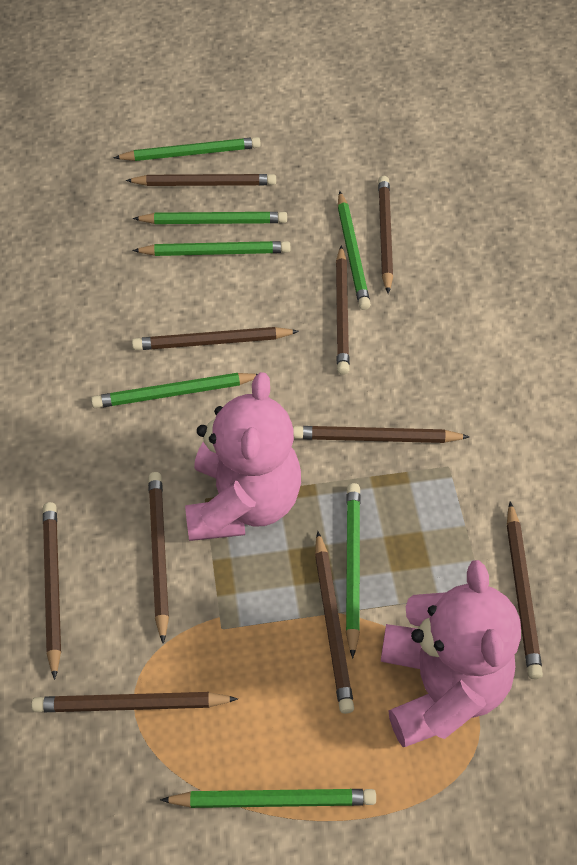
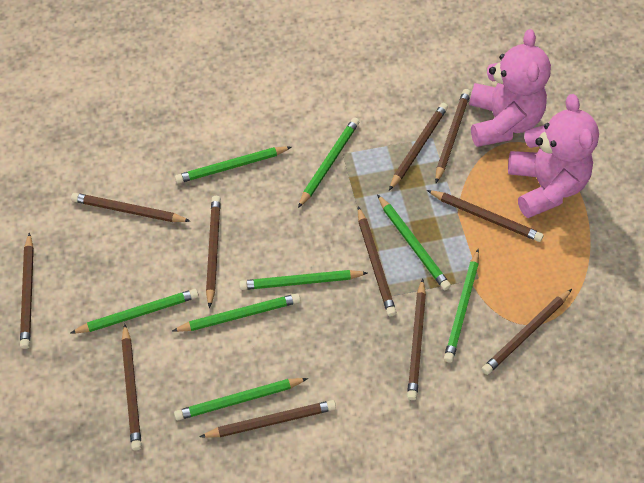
brown pencil: [31,692,238,712] [43,502,61,680] [125,174,276,186] [132,327,299,350] [148,472,169,644] [293,426,470,443] [315,531,354,714] [336,246,350,375] [378,176,393,294] [507,501,543,679] = 10 -> [20,232,34,349] [71,193,190,222] [122,323,142,450] [200,400,336,438] [206,196,221,308] [358,206,396,316] [389,103,448,190] [407,278,426,400] [427,190,543,242] [435,89,471,183] [482,289,572,375] = 11
green pencil: [91,373,257,408] [113,137,261,161] [132,241,290,256] [133,212,287,224] [160,789,376,808] [338,191,371,310] [346,483,361,659] = 7 -> [71,289,199,333] [172,293,300,332] [174,378,308,420] [175,146,291,184] [239,270,368,290] [298,117,359,208] [377,194,451,290] [444,249,479,363] = 8

